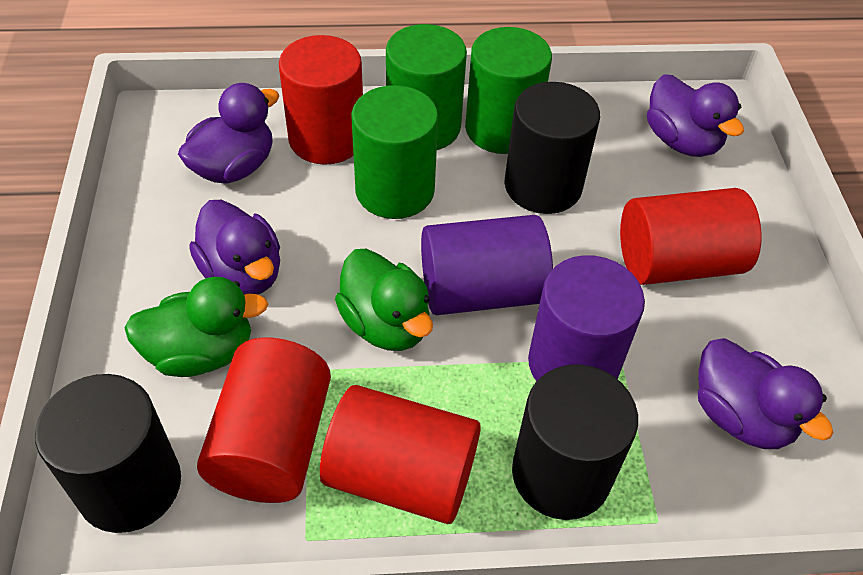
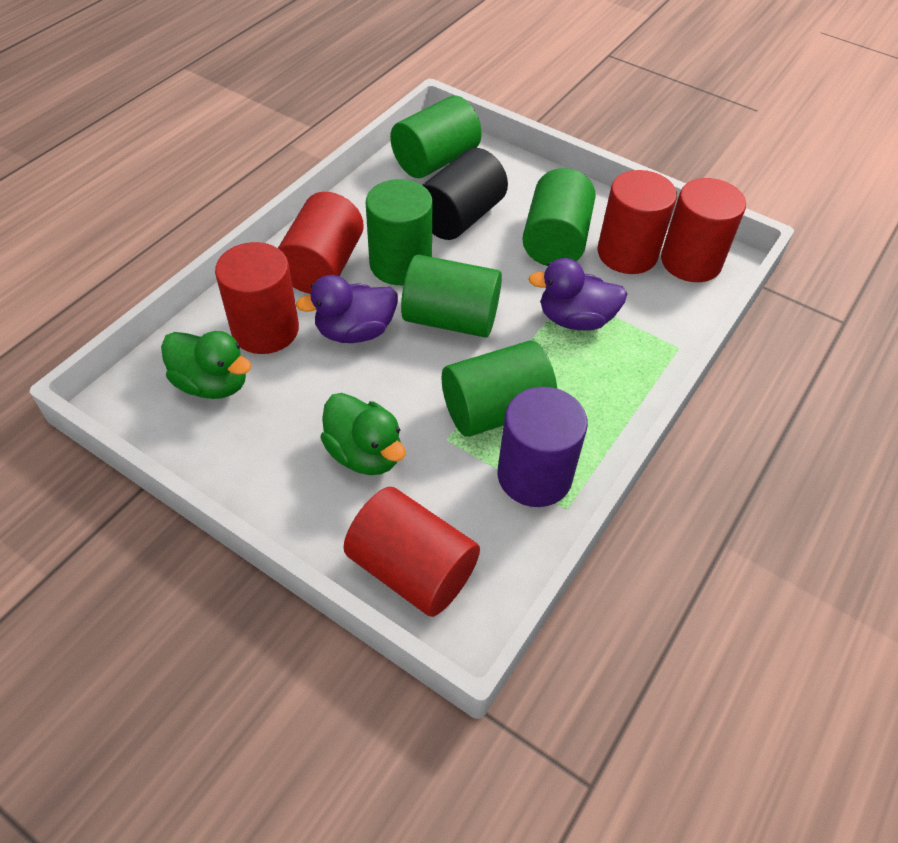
black cylinder: [35,374,181,533] [504,82,600,214] [512,364,638,520] = 3 -> [423,148,508,240] = 1
green cylinder: [351,85,438,219] [386,24,467,150] [465,27,552,154] = 3 -> [366,179,433,285] [390,96,482,178] [401,255,502,338] [442,340,557,437] [522,168,596,266] = 5
purple cylinder: [421,215,553,315] [528,255,645,381] = 2 -> [497,387,588,507] = 1
purple duck: [178,83,280,184] [189,200,280,295] [647,74,744,157] [698,338,833,449] = 4 -> [296,275,398,343] [528,258,627,330] = 2
red cylinder: [197,337,331,503] [279,35,363,165] [320,385,481,524] [620,188,762,285] = 4 -> [215,242,299,354] [278,192,364,294] [343,487,480,617] [598,170,677,274] [661,178,746,282] = 5

